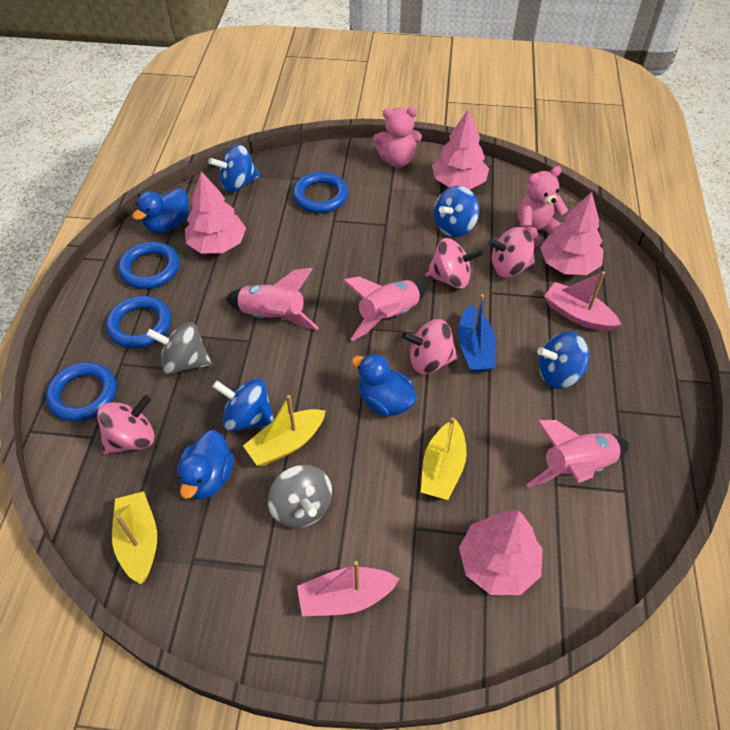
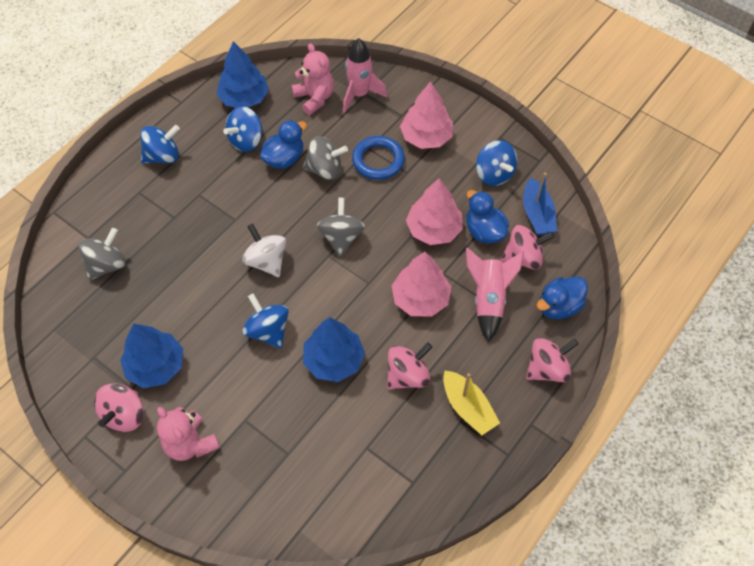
blue ring: [46,362,117,422] [106,296,171,348] [118,242,180,289] [293,172,348,213] = 4 -> [352,136,405,180] = 1
blue tree: none = 0 -> [120,323,183,388] [216,41,269,108] [303,317,365,382] = 3
grey spinning top: [146,322,212,375] [268,465,332,528] = 2 -> [78,228,126,280] [303,136,348,180] [317,198,365,257] = 3
pink boat: [297,561,399,616] [544,271,621,331] = 2 -> none = 0
pink rocket: [225,268,319,330] [342,277,427,341] [527,420,630,488] = 3 -> [343,38,387,113] [466,248,524,343] = 2
pink tree: [185,171,246,253] [432,109,489,189] [459,510,543,595] [540,192,603,275] = 4 -> [391,252,451,317] [400,81,453,149] [406,178,463,245] = 3
white spinning top: none = 0 -> [242,223,286,277] = 1
yellow boat: [112,491,157,584] [243,395,325,466] [421,417,467,500] = 3 -> [443,371,500,435] = 1

